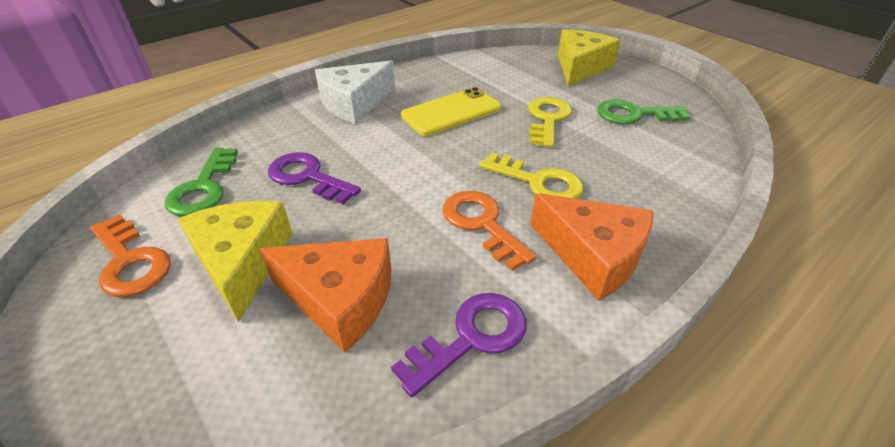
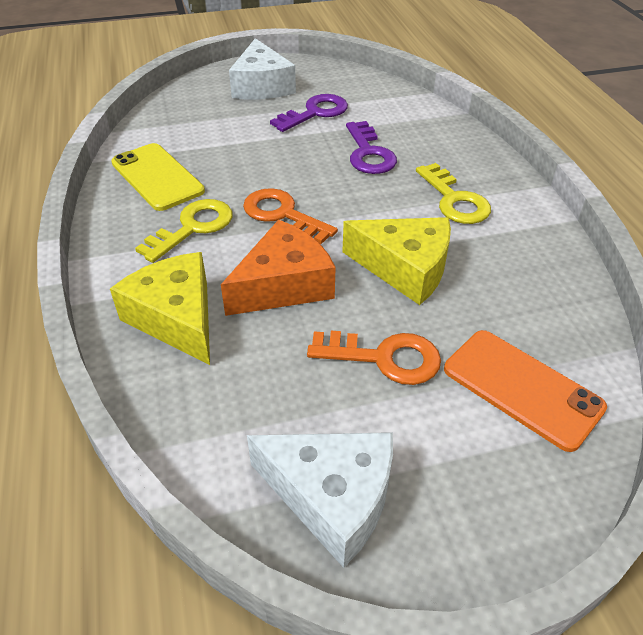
green key: [165,148,238,216] [597,99,690,124] = 2 -> none = 0
orange cheese: [260,238,391,353] [530,193,653,301] = 2 -> [221,220,336,316] = 1
orange phone: none = 0 -> [444,330,607,452] = 1
white cheese: [315,61,395,124] = 1 -> [229,38,296,99] [247,432,393,568] = 2

